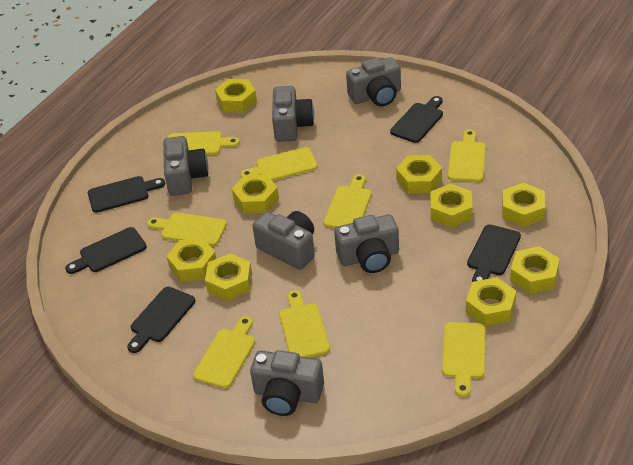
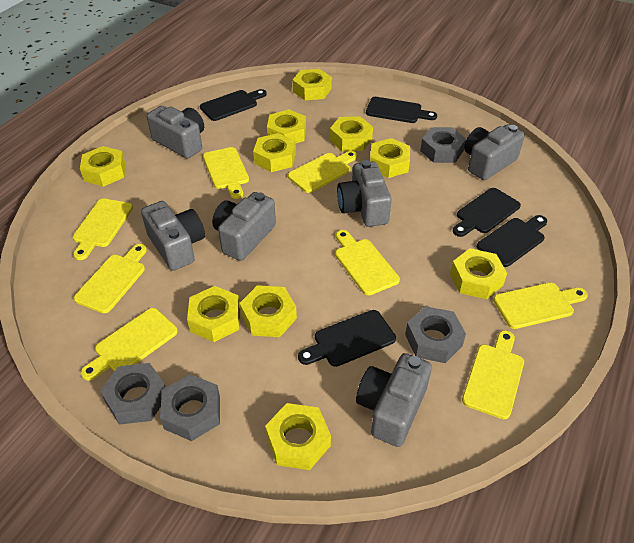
grey nut: none = 0 -> [100,363,166,425] [160,374,220,441] [405,306,466,363] [420,127,466,163] = 4
yellow nut: [167,238,216,282] [205,253,252,301] [215,79,257,113] [232,174,279,214] [396,155,442,193] [430,184,473,227] [466,277,516,326] [502,183,545,227] [510,246,560,294] = 9 -> [80,146,126,187] [187,286,240,342] [240,285,297,337] [253,133,296,172] [265,403,331,470] [267,109,306,143] [293,69,332,100] [330,116,373,151] [370,138,410,178] [450,248,507,299] = 10

